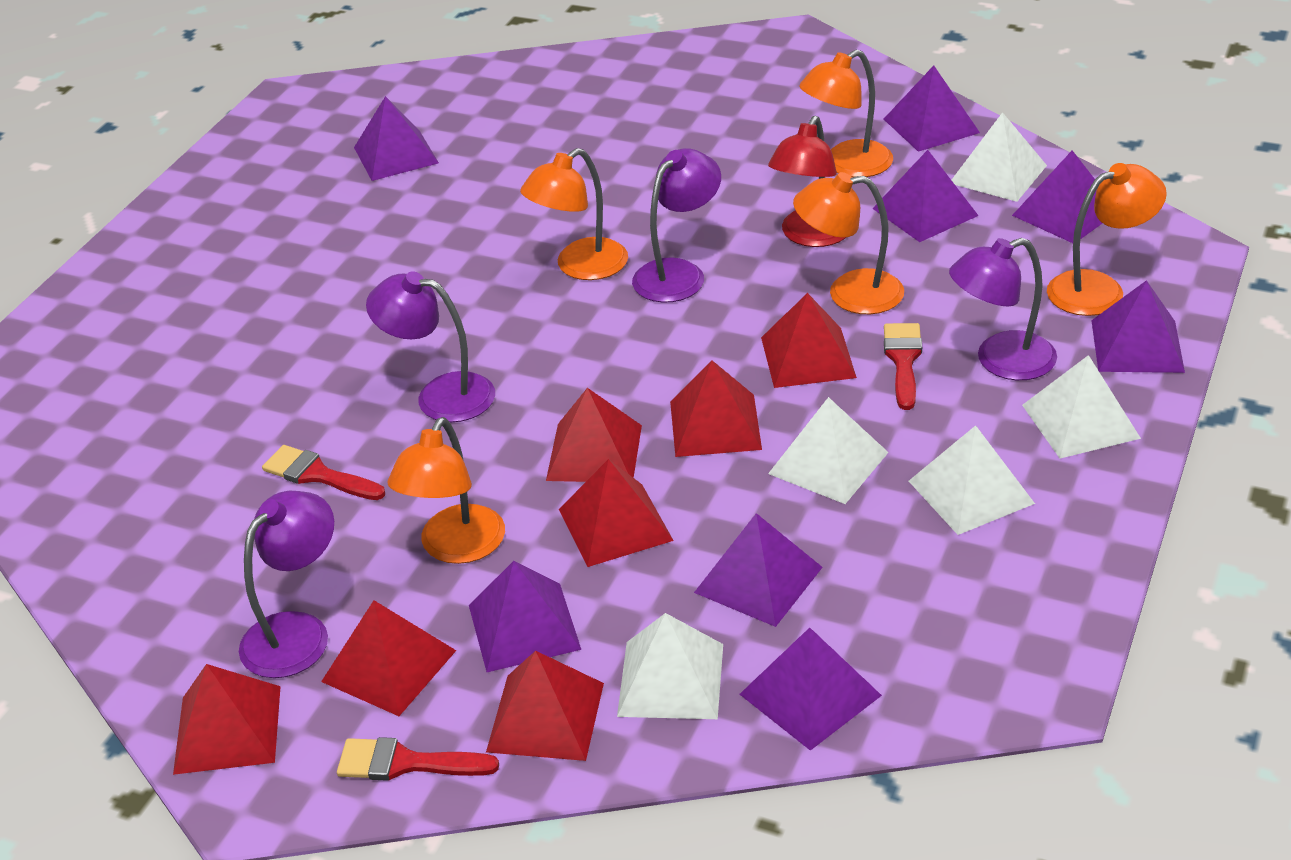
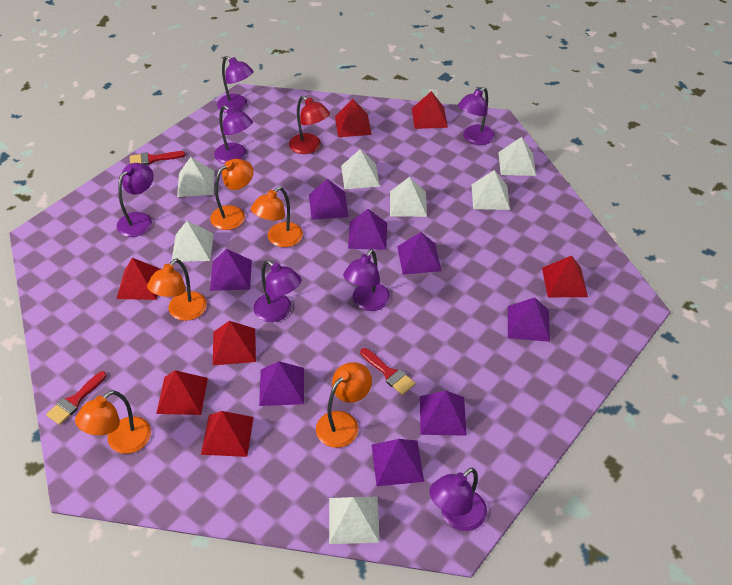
purple lamp: [239,491,334,678] [366,271,495,422] [632,148,721,302] [949,238,1057,380] = 4 -> [117,163,154,237] [214,105,253,164] [217,56,254,113] [253,260,302,322] [343,249,390,311] [429,468,487,531] [458,87,495,145] = 7
white pyramid: [617,613,723,719] [768,397,889,504] [909,425,1035,535] [952,112,1047,202] [1022,355,1141,459] = 5 -> [171,221,214,262] [177,157,214,197] [329,497,380,544] [341,149,380,189] [390,177,427,217] [471,170,510,210] [498,137,536,176] = 7

